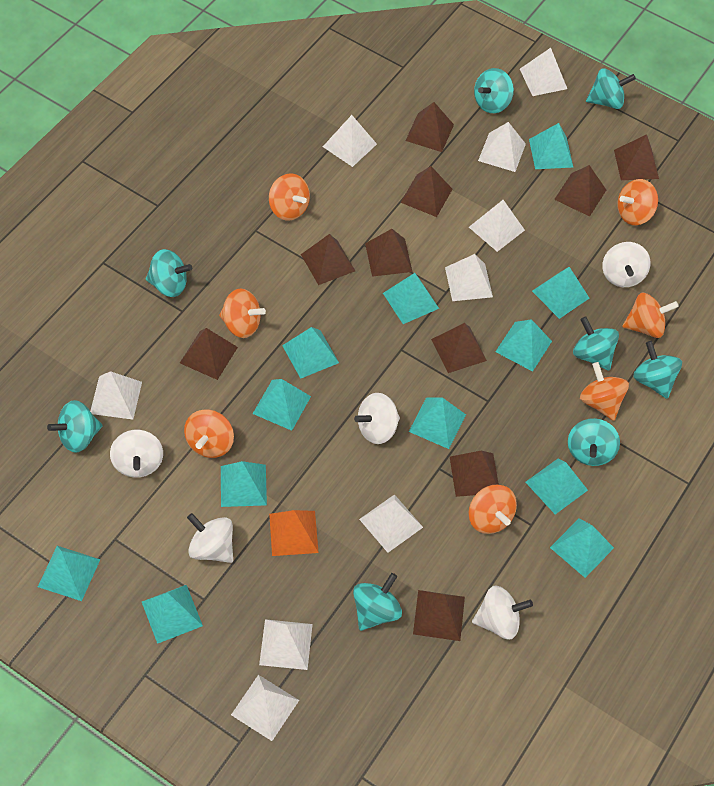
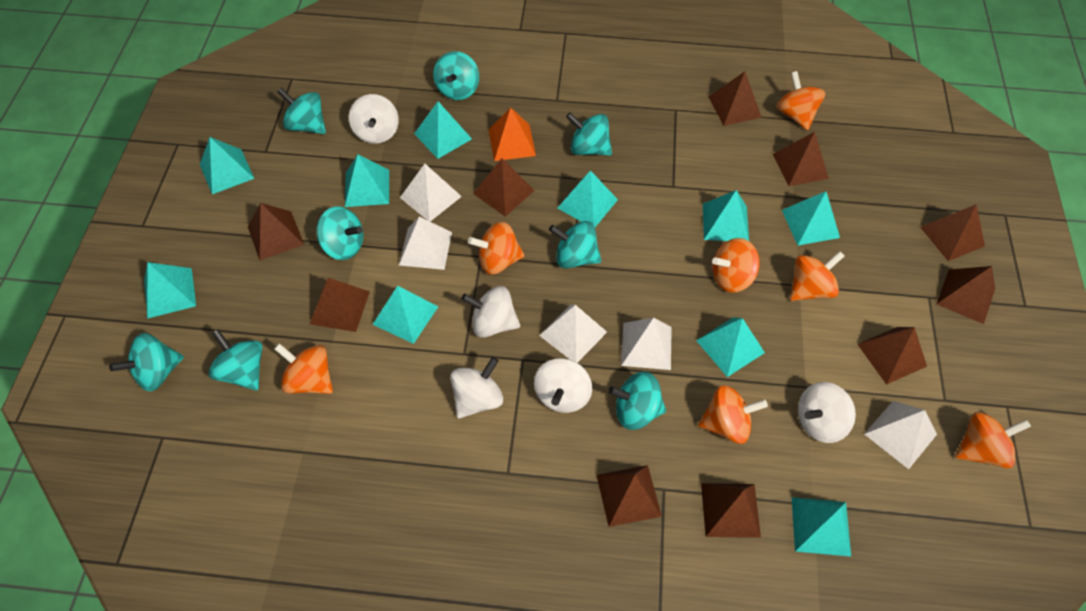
turquoise pyramid: [38,546,100,601] [142,585,203,644] [221,461,267,507] [253,379,311,431] [282,327,339,379] [383,273,439,324] [409,397,466,449] [495,319,552,372] [526,458,588,514] [529,123,573,169] [532,267,590,319] [550,519,614,578] = 12 -> [144,262,196,319] [200,137,254,194] [345,154,389,207] [372,286,439,344] [414,102,472,159] [558,170,618,227] [696,317,765,377] [703,190,749,241] [782,191,840,245] [791,497,851,557] = 10
white pyramid: [90,371,142,420] [231,675,299,741] [259,619,313,670] [323,115,377,167] [359,494,423,553] [445,254,493,301] [469,200,525,252] [478,122,526,172] [520,48,567,96] = 9 -> [399,217,452,270] [400,164,462,222] [539,304,607,363] [621,318,672,370] [864,401,937,469] = 5

